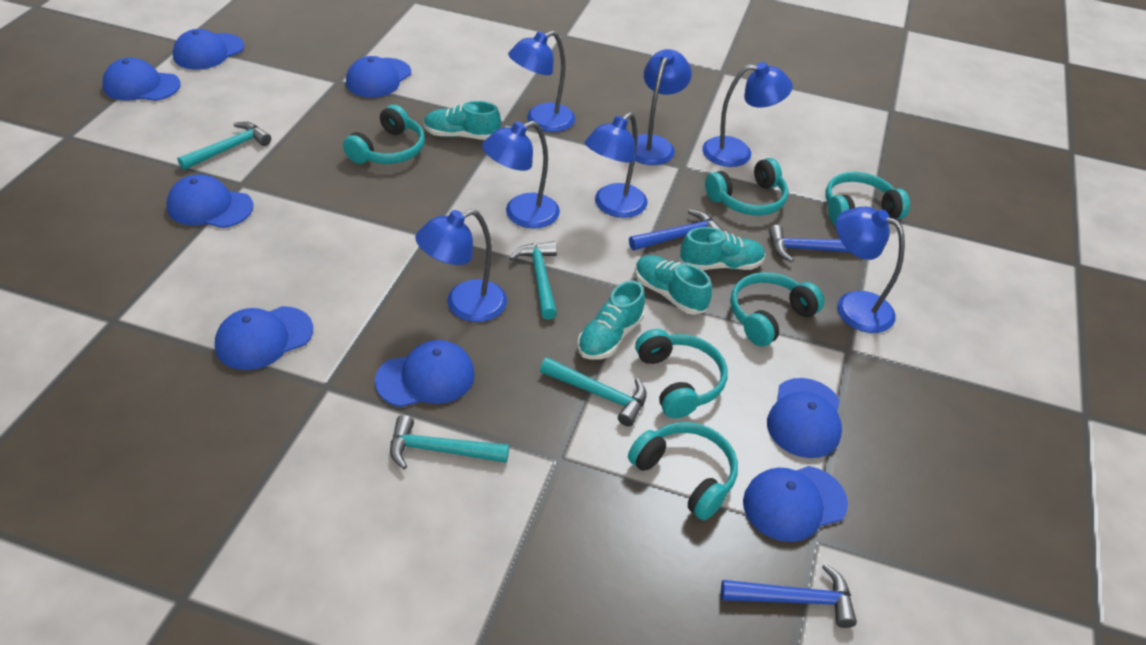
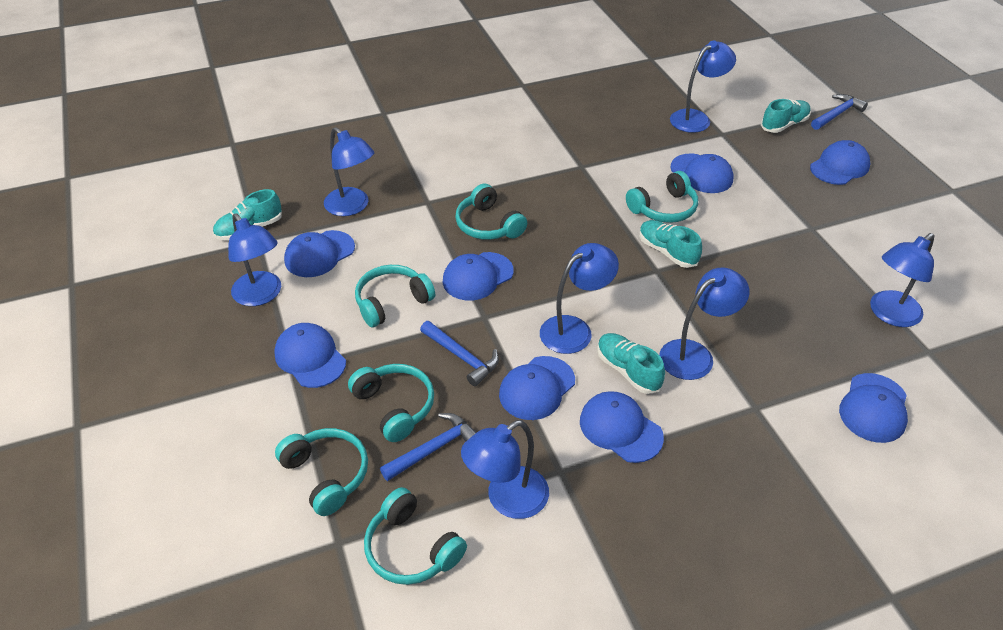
turquoise hammer: [177,122,271,170] [390,415,509,469] [509,241,557,320] [540,357,647,427] = 4 -> none = 0

